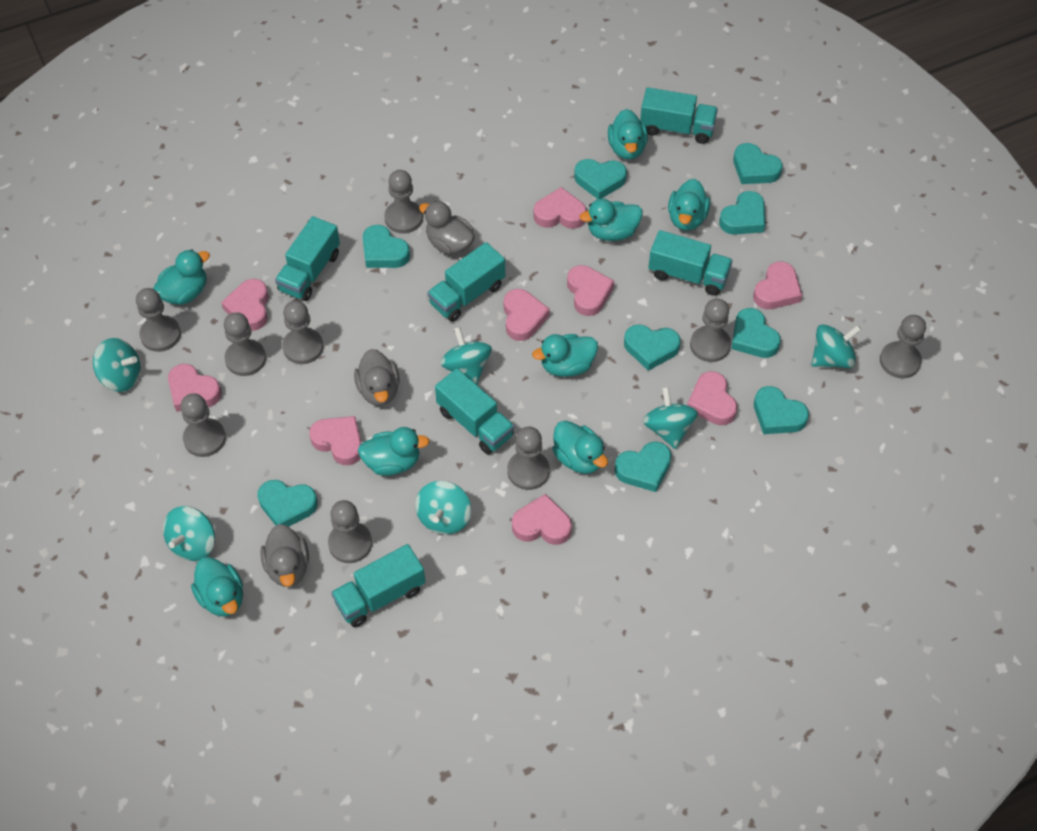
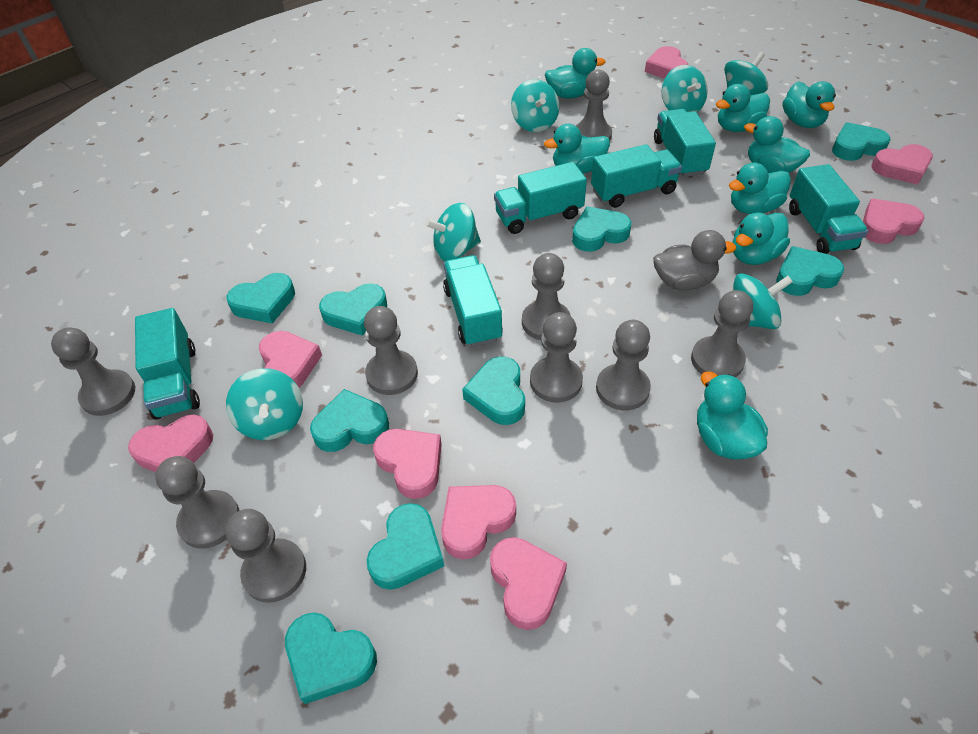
grey duck: [260,524,309,587] [354,349,400,406] [419,201,475,254] = 3 -> [653,230,736,290] = 1
pink heart: [168,364,222,412] [221,279,269,331] [309,416,362,465] [504,289,550,341] [512,494,572,545] [533,187,587,229] [567,265,614,316] [687,371,737,425] [753,262,802,309] = 9 -> [128,415,213,472] [259,331,322,387] [373,429,442,499] [441,485,516,560] [490,537,567,630] [645,46,688,79] [863,199,925,244] [872,144,933,185] = 8

